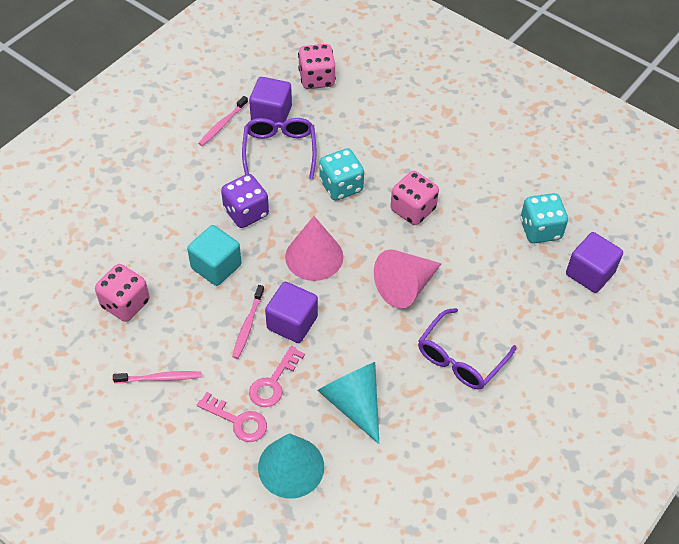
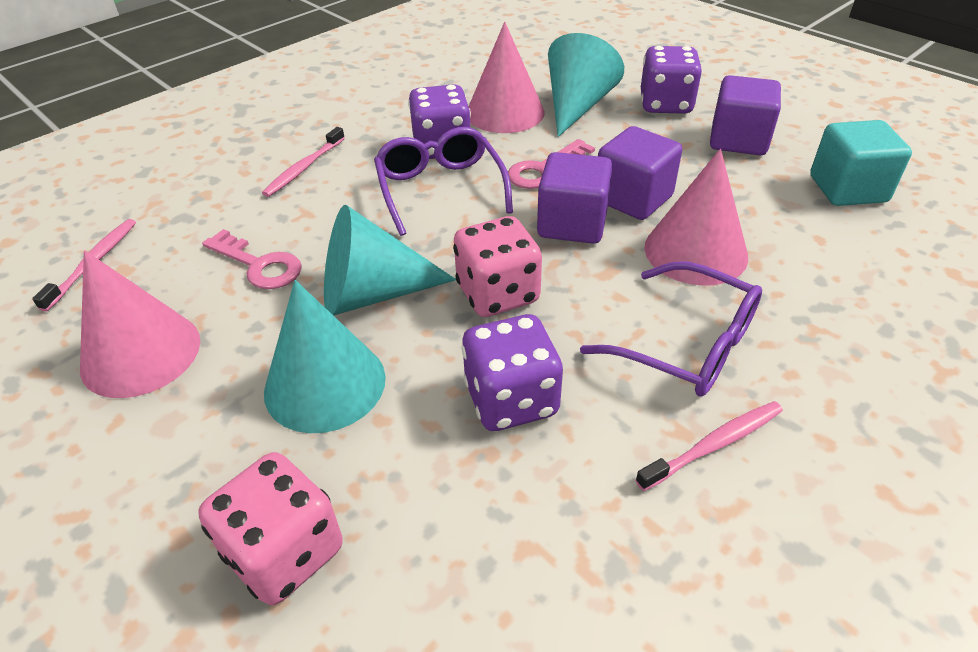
pink cone: [285,216,343,281] [374,249,442,309] = 2 -> [80,250,200,398] [468,22,545,133] [644,149,748,286] = 3
pink dice: [95,264,150,322] [298,44,336,89] [391,171,439,225] = 3 -> [198,452,343,605] [453,216,542,317] = 2
purple dice: [221,174,269,228] = 1 -> [408,84,471,159] [461,314,563,431] [641,46,702,114] = 3
turquoise cone: [258,433,324,499] [317,362,379,444] = 2 -> [264,280,386,433] [324,205,456,316] [548,33,624,137] = 3
turquoise dice: [320,148,364,201] [520,193,568,243] = 2 -> none = 0

